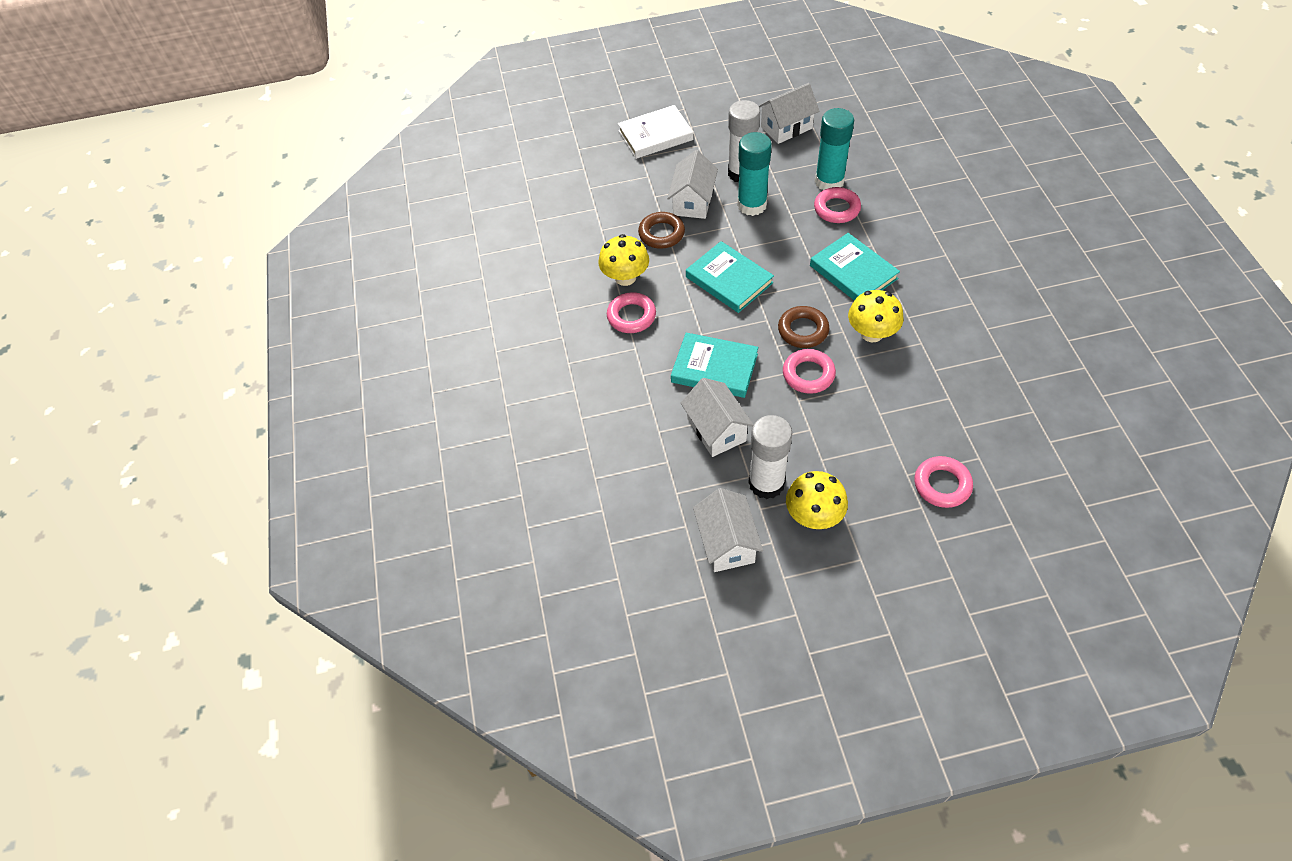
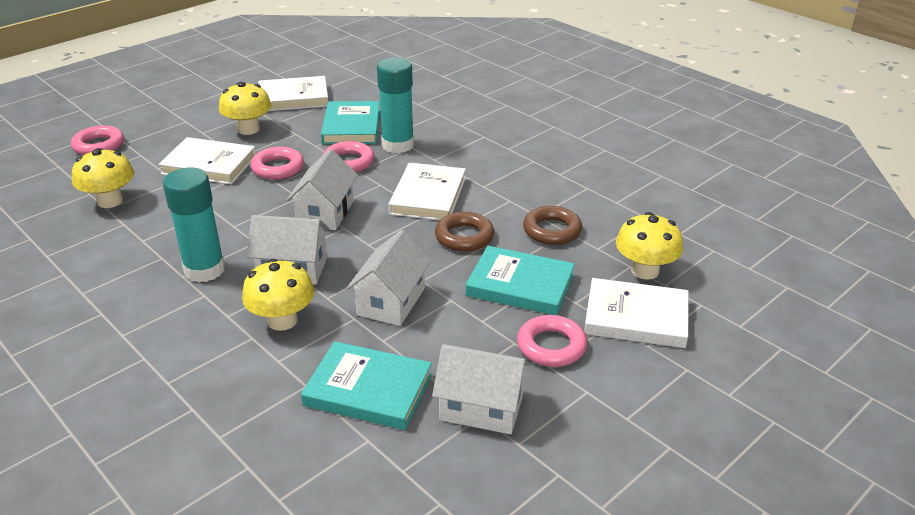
white book: [618,105,694,159] = 1 -> [159,137,256,184] [259,76,328,111] [388,163,466,220] [584,278,689,348] = 4
white glue stick: [728,100,760,182] [749,415,792,499] = 2 -> none = 0
yellow mushroom: [598,234,649,286] [786,471,848,529] [848,290,903,342] = 3 -> [72,148,134,208] [219,82,271,135] [242,259,315,331] [616,212,683,280] = 4

